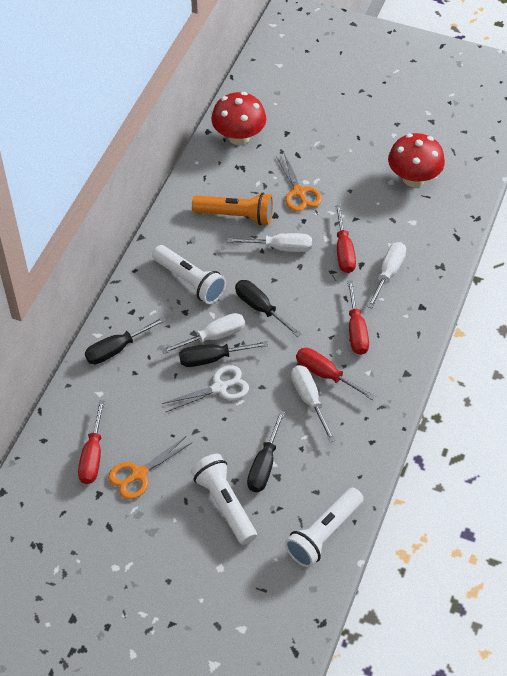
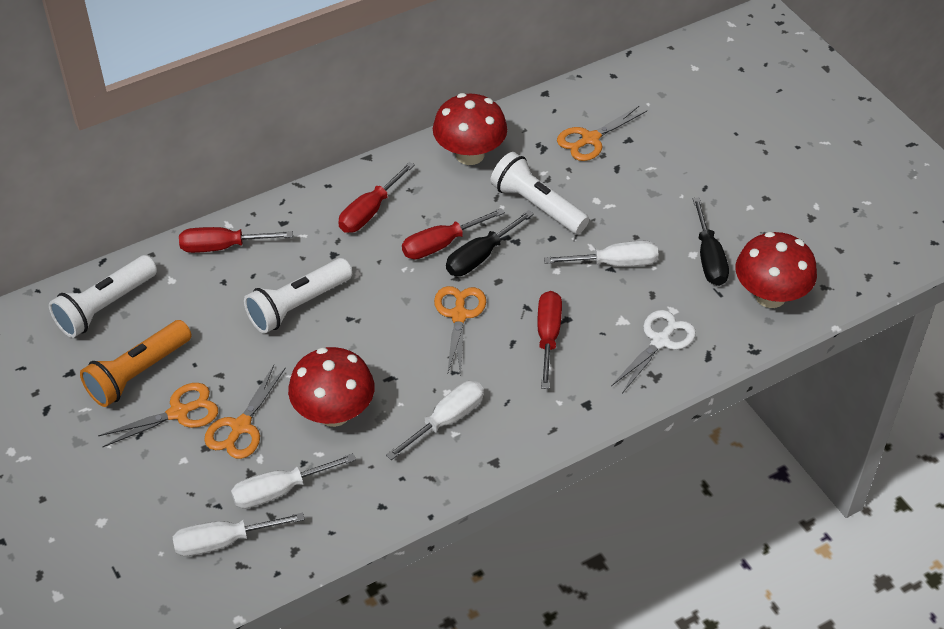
black screwdriver: [85,317,166,364] [179,341,269,367] [235,280,302,337] [247,410,285,492] = 4 -> [446,210,534,276] [693,197,729,286] = 2
orange scissors: [108,436,191,500] [276,154,322,212] = 2 -> [98,383,218,447] [204,365,286,459] [434,286,486,376] [557,105,647,161] = 4
red mushroom: [211,92,266,145] [388,133,445,187] = 2 -> [288,347,374,427] [433,93,507,165] [736,232,817,308] = 3

